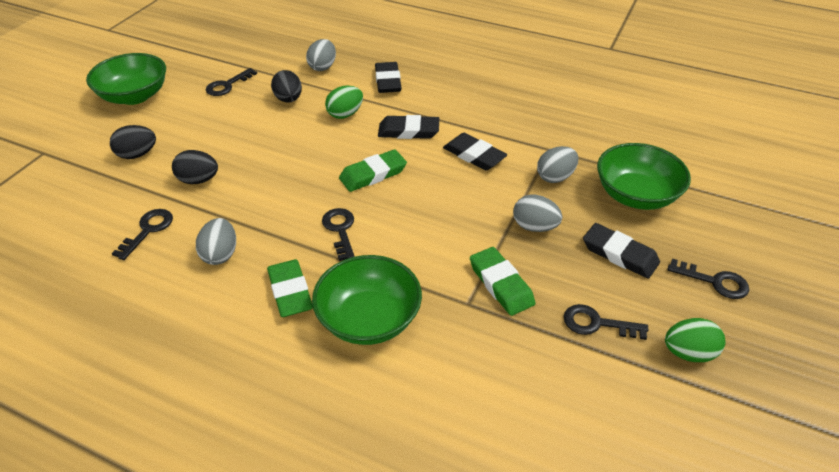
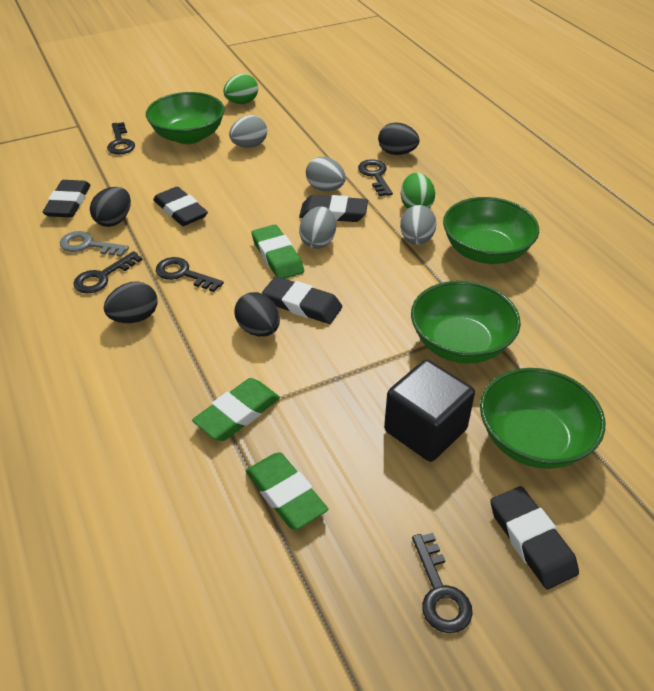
black cube: none = 0 -> [384,360,475,462] = 1
black egg: [110,125,156,159] [172,150,218,184] [271,70,302,103] = 3 -> [90,187,131,227] [104,281,157,323] [234,292,280,337] [378,123,419,155] = 4
black eraser: [375,62,402,93] [378,115,439,139] [443,133,507,170] [583,223,660,279] = 4 -> [43,180,90,218] [153,186,208,226] [262,276,342,324] [299,195,368,222] [490,486,579,589] = 5
green bowl: [86,53,166,105] [312,255,422,345] [597,143,691,210] = 3 -> [146,92,225,144] [411,281,521,364] [443,197,539,264] [480,368,605,469] = 4
grey key: none = 0 -> [60,231,129,257] = 1

